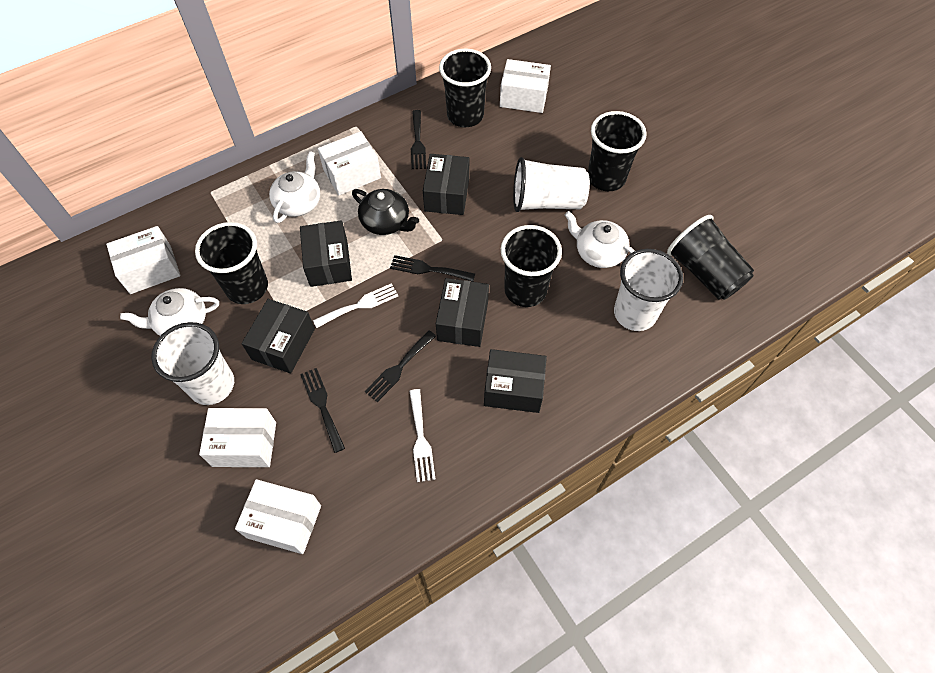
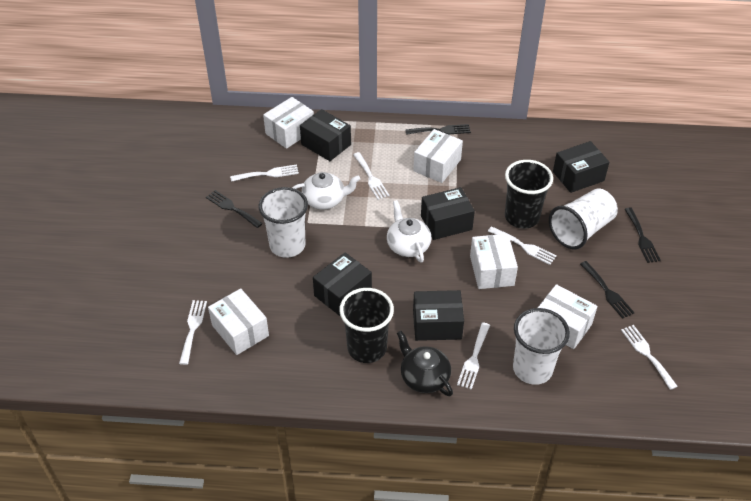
black cup: [195,222,268,304] [439,48,491,127] [501,225,562,307] [588,111,646,191] [667,215,754,300] = 5 -> [339,288,394,363] [505,160,553,229] = 2
white fork: [313,283,398,328] [409,389,436,482] = 2 -> [179,300,207,365] [230,164,299,182] [353,152,390,200] [457,322,490,390] [488,226,556,265] [621,325,678,390] = 6
white teapot: [120,288,219,336] [269,151,320,223] [565,211,635,268] = 3 -> [292,172,360,209] [387,200,432,263] = 2

